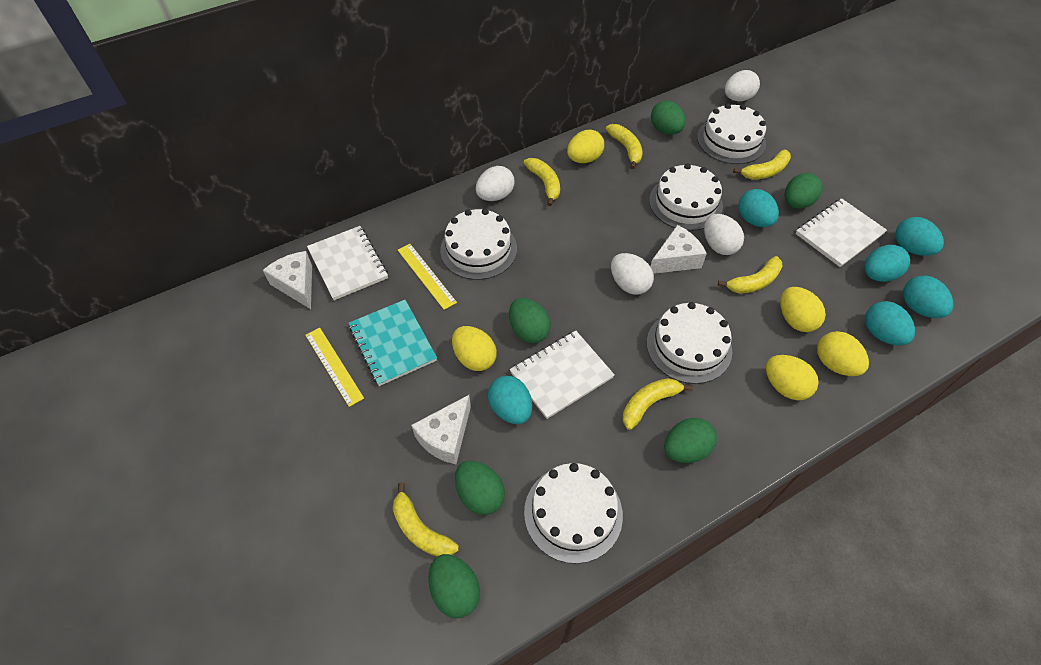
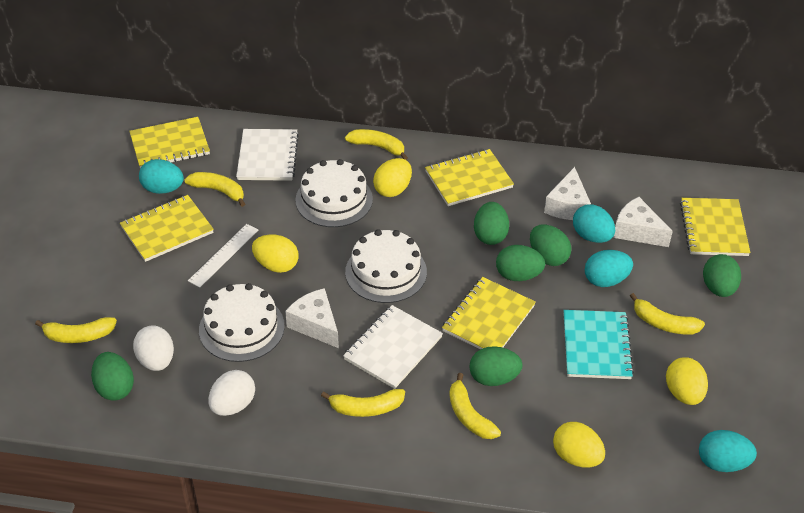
turquoise egg: [488,376,532,424] [738,189,779,227] [864,245,910,282] [865,301,915,346] [895,217,944,256] [903,275,953,318] = 6 -> [139,159,184,194] [573,204,615,243] [585,250,633,287] [699,430,757,472] = 4
white cake: [440,209,517,280] [524,463,623,564] [647,302,732,384] [649,163,723,231] [697,103,766,164] = 5 -> [199,283,285,362] [295,159,373,227] [345,229,427,303] = 3
white egg: [476,166,514,201] [611,253,654,295] [704,214,744,255] [725,70,760,101] = 4 -> [133,325,174,371] [208,370,255,416] = 2
white notebook: [307,226,388,300] [510,331,615,419] [795,198,887,267] = 3 -> [236,129,299,181] [343,305,443,389] = 2
white ruler: none = 0 -> [188,224,258,287] = 1
yellow egg: [452,326,497,371] [567,129,604,163] [766,355,819,400] [780,287,826,332] [817,331,869,376] = 5 -> [252,235,298,273] [373,158,412,197] [553,422,605,468] [666,357,708,405] = 4
yellow notebook: none = 0 -> [120,195,214,262] [129,117,210,169] [425,149,514,206] [442,277,536,349] [680,198,750,256] = 5
yellow ruler: [305,328,364,407] [398,244,457,310] = 2 -> none = 0

